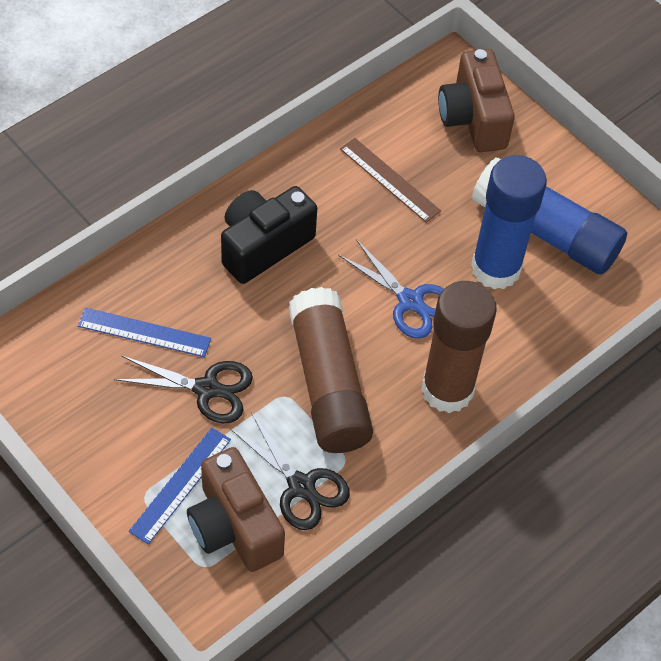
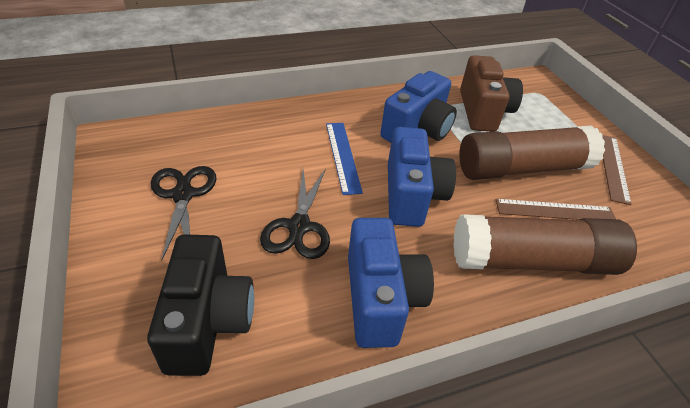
blue camera: none = 0 -> [348,218,434,348] [380,71,457,142] [388,127,456,227] = 3
blue glue stick: [471,155,547,289] [472,157,627,275] = 2 -> none = 0
blue ruler: [78,308,211,357] [129,428,231,544] = 2 -> [326,123,363,195] = 1
blue scissors: [338,239,444,339] = 1 -> none = 0
brown camera: [187,447,285,572] [438,49,515,152] = 2 -> [460,55,523,132] = 1
brown ruler: [340,138,441,223] = 1 -> [495,199,616,220] [602,135,632,205] = 2

